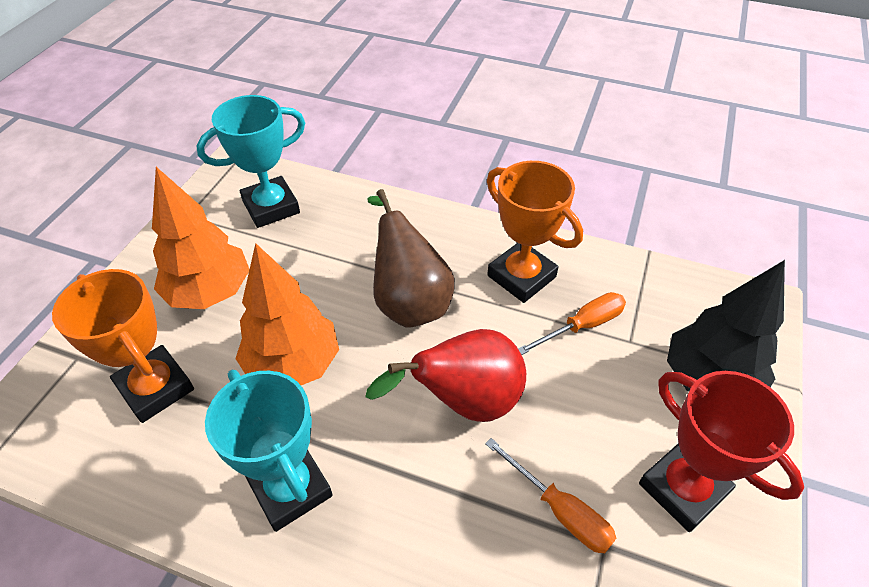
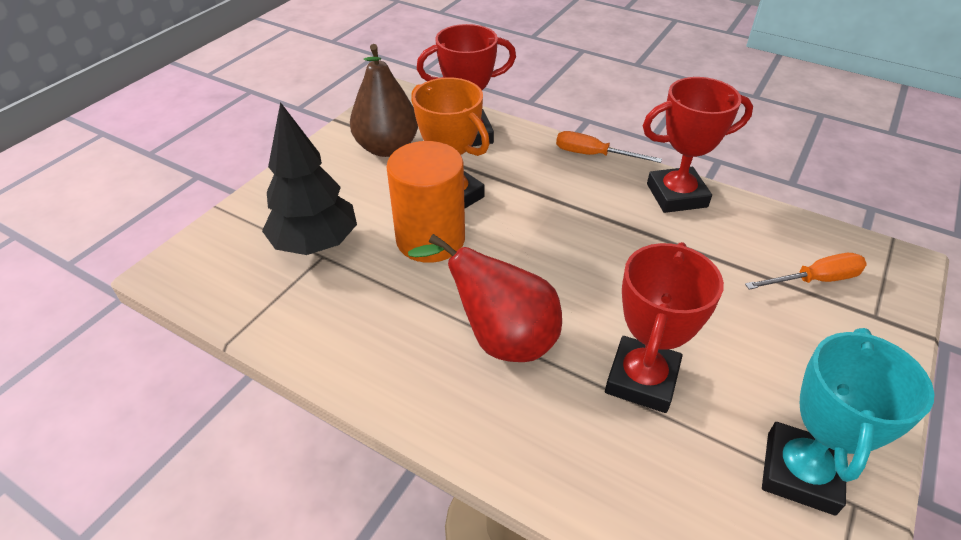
orange cylinder: none = 0 -> [387,141,465,263] = 1
orange tree: [152,167,249,309] [235,243,339,385] = 2 -> none = 0
orange trophy: [52,269,194,423] [487,161,583,303] = 2 -> [411,77,490,208] = 1
red trophy: [639,371,804,532] = 1 -> [417,24,516,147] [605,242,724,413] [643,77,753,213] = 3
turquoise trophy: [196,95,305,228] [205,370,333,532] = 2 -> [762,328,934,515] = 1

